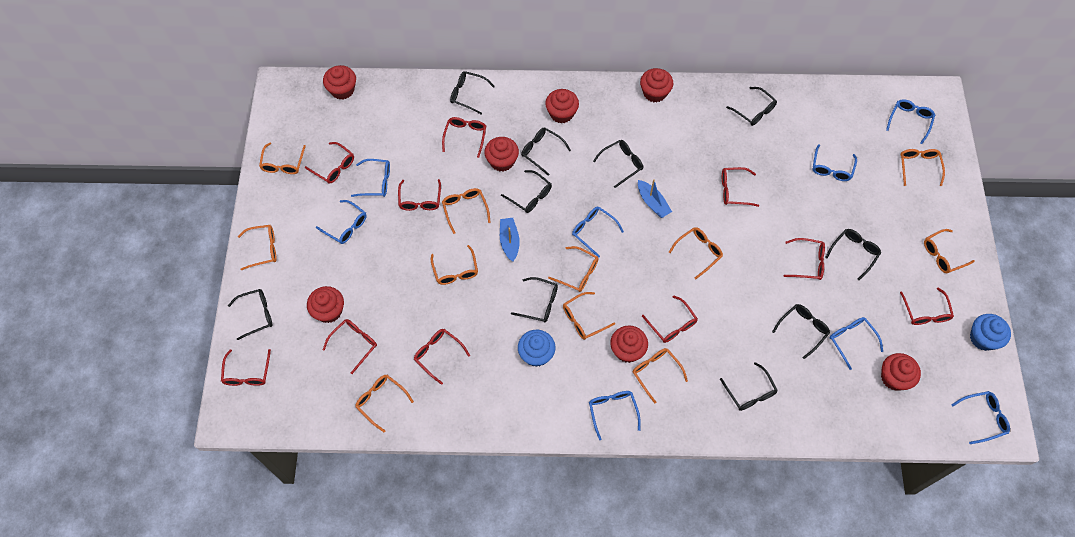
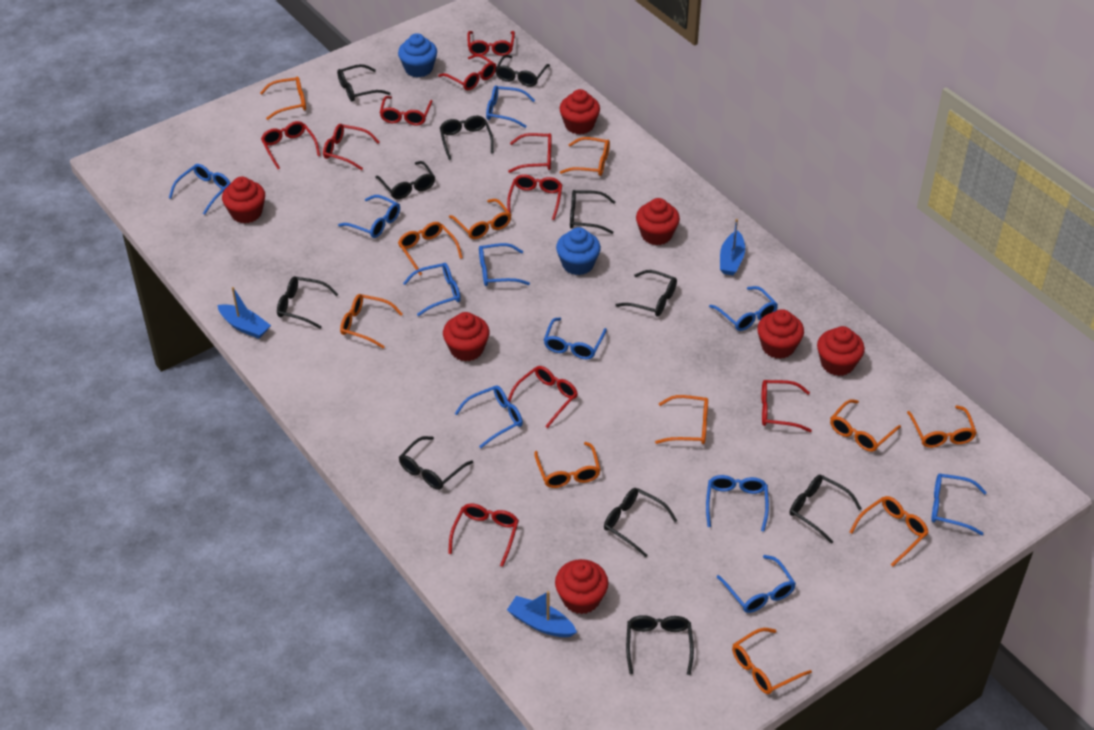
black glasses: [228,289,273,340] [450,71,495,115] [501,170,552,213] [511,277,558,323] [521,128,571,176] [593,140,643,188] [720,362,778,411] [726,87,777,126] [772,304,830,359] [825,229,881,280] = 10 -> [277,276,339,329] [337,64,390,102] [375,161,435,199] [399,436,473,490] [440,116,494,160] [495,55,550,87] [570,190,615,234] [604,488,677,557] [616,270,677,316] [626,615,694,675] [790,475,862,544] = 11
blue boat: [500,218,520,262] [638,179,672,218] = 2 -> [218,287,271,339] [507,591,577,637] [720,219,745,275] = 3
blue glasses: [316,200,367,244] [351,159,390,197] [572,207,624,258] [589,391,641,440] [812,145,857,181] [830,317,883,370] [886,99,935,144] [951,391,1010,444] = 8 -> [169,164,231,215] [338,195,400,238] [403,263,461,316] [455,386,523,448] [479,243,530,286] [486,85,535,128] [544,317,607,359] [706,475,769,531] [709,286,778,331] [717,555,796,613] [931,474,987,535] = 11

